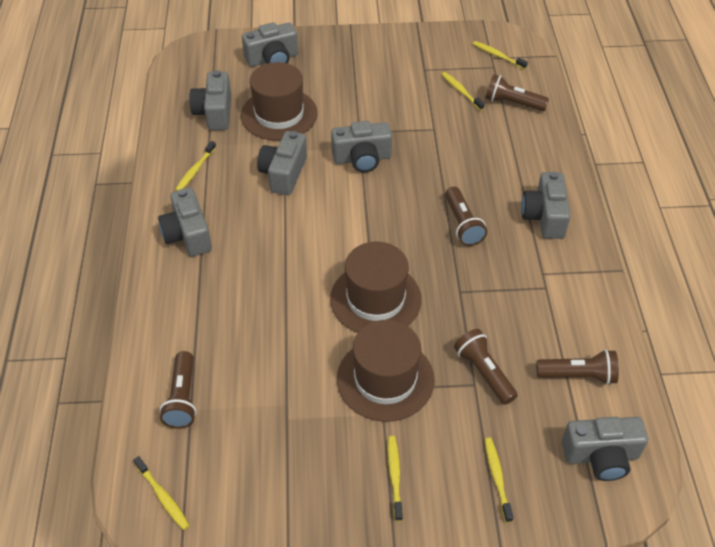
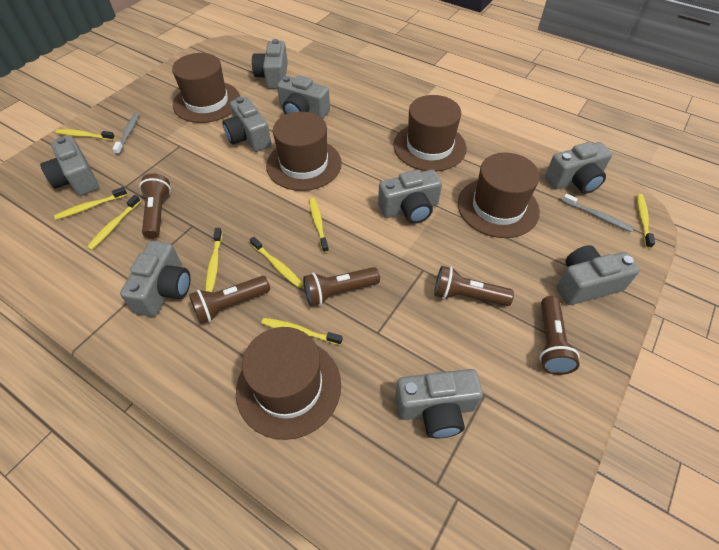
brown hat: [241,62,318,141] [330,242,422,333] [337,320,435,422] = 3 -> [172,53,240,123] [236,327,341,440] [266,112,342,191] [394,95,467,171] [458,153,540,238] = 5
grey camera: [158,188,212,257] [189,70,231,130] [242,22,298,67] [257,131,307,195] [331,121,392,172] [521,172,571,239] [562,417,648,481] = 7 -> [40,136,99,196] [120,241,191,317] [222,97,272,152] [252,39,288,89] [277,75,330,119] [378,170,442,224] [395,369,483,438] [545,142,612,194] [556,245,640,305] = 9
grey toothbrush: none = 0 -> [112,113,139,155] [562,194,633,232] = 2
yellow toothbrush: [133,456,190,530] [175,141,216,191] [388,436,403,521] [441,72,485,111] [473,41,528,70] [484,438,514,523] = 6 -> [54,187,127,220] [55,129,115,140] [87,195,141,250] [205,228,222,292] [250,237,303,288] [261,318,343,345] [309,198,329,253] [637,194,655,248] = 8

